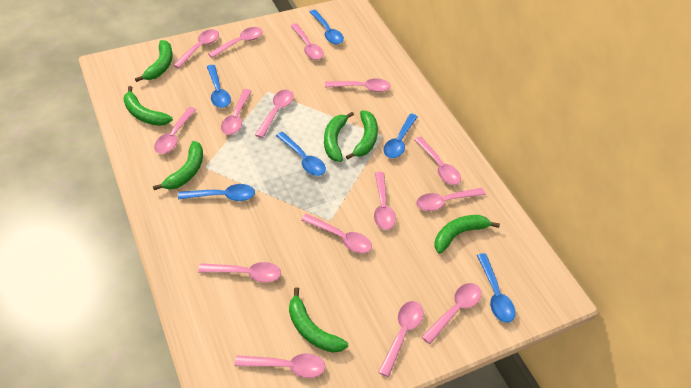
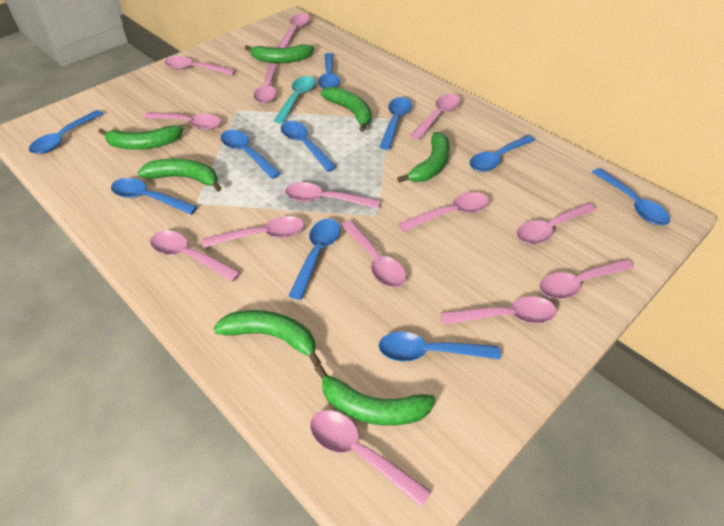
blue spoon: [178,184,255,201] [207,65,231,108] [276,132,326,176] [310,10,344,44] [383,114,418,158] [477,253,515,323] = 6 -> [29,110,103,154] [111,178,198,215] [221,130,281,179] [281,121,336,172] [289,219,340,300] [318,53,340,89] [378,332,501,362] [380,97,412,150] [469,135,535,172] [592,168,670,225] = 10
pink spoon: [154,107,197,154] [173,29,219,68] [198,262,281,283] [208,27,263,58] [221,89,252,135] [235,354,326,378] [255,90,294,138] [291,23,324,60] [301,214,372,253] [325,78,390,92] [374,172,396,230] [378,301,424,377] [414,137,461,185] [416,188,486,211] [422,283,482,344] = 15 -> [144,112,221,130] [150,231,241,282] [164,56,236,76] [202,216,304,248] [254,64,278,104] [277,14,310,48] [285,182,380,209] [310,410,431,507] [341,220,406,288] [398,192,489,232] [410,94,461,140] [440,296,557,325] [517,203,596,244] [539,259,634,299] = 14
turquoise spoon: none = 0 -> [274,76,315,124] = 1

